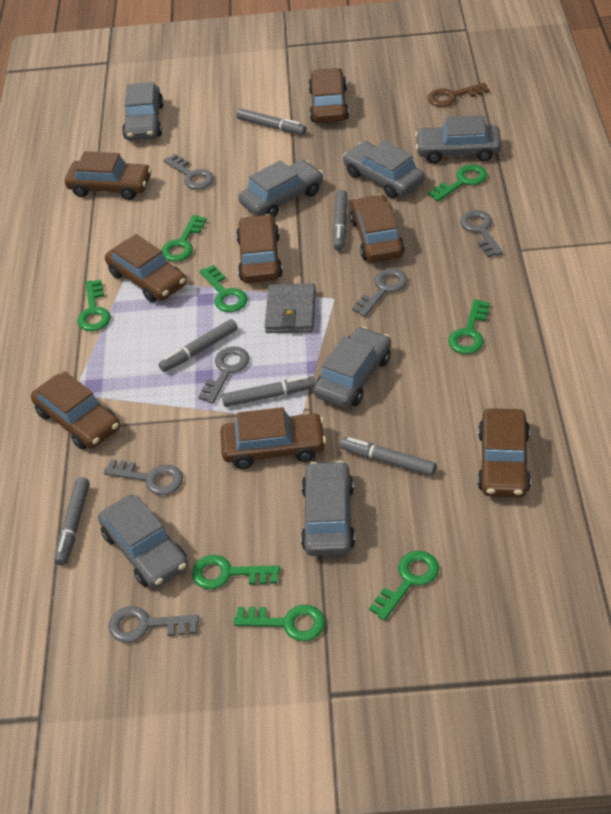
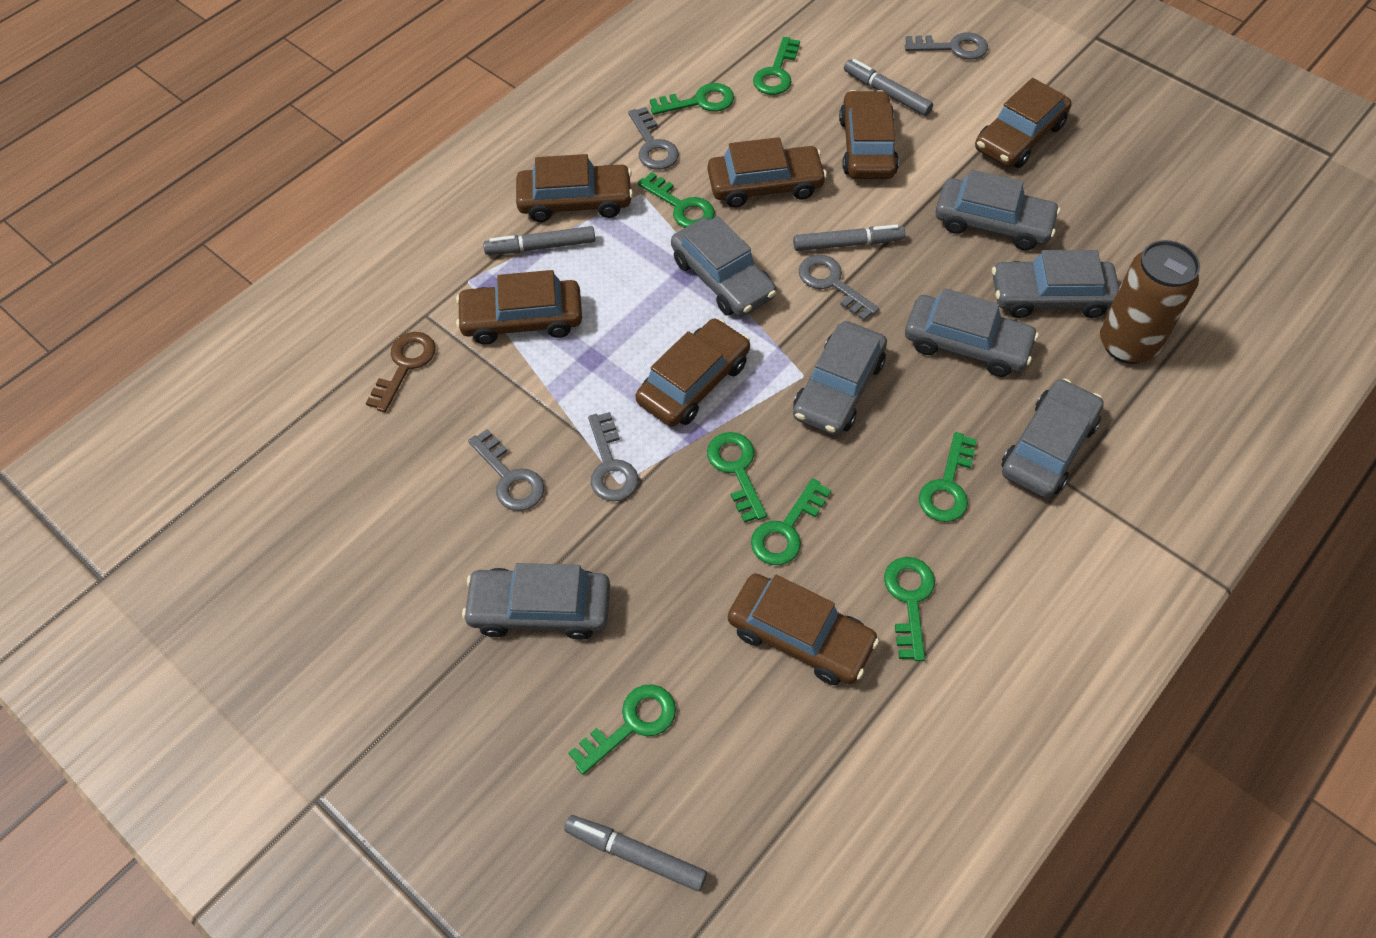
brown can: none = 0 -> [1100,240,1200,364] = 1
brown car: [31,371,120,450] [65,151,152,200] [105,234,186,303] [220,407,326,469] [236,214,283,283] [308,68,349,123] [350,194,405,262] [478,408,531,497] = 8 -> [456,270,582,345] [516,154,633,222] [635,318,750,427] [708,137,827,208] [728,573,879,685] [839,90,899,179] [975,78,1071,168] = 7
grey key: [103,459,183,495] [109,606,199,643] [163,154,214,189] [198,346,249,404] [352,268,408,317] [460,210,503,257] = 6 -> [468,429,544,511] [588,412,639,501] [628,107,679,170] [799,255,879,321] [905,32,988,59] = 5
grey marker: [54,477,90,566] [159,319,238,372] [222,376,315,407] [236,108,306,135] [333,190,347,251] [340,437,436,476] = 6 -> [483,226,595,255] [564,815,707,891] [793,225,905,251] [844,59,933,116] = 4
grey wallet: [265,283,316,333] = 1 -> none = 0

